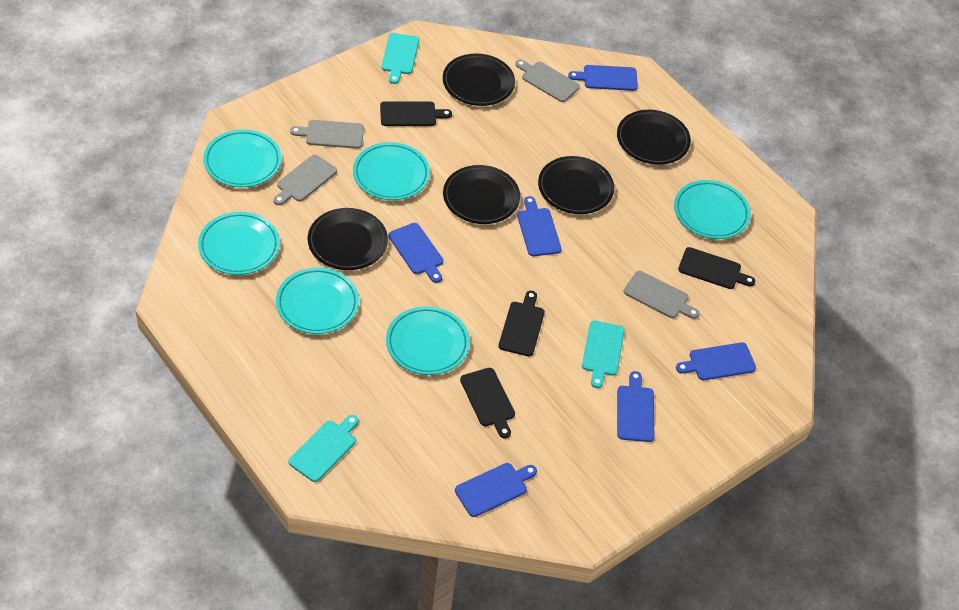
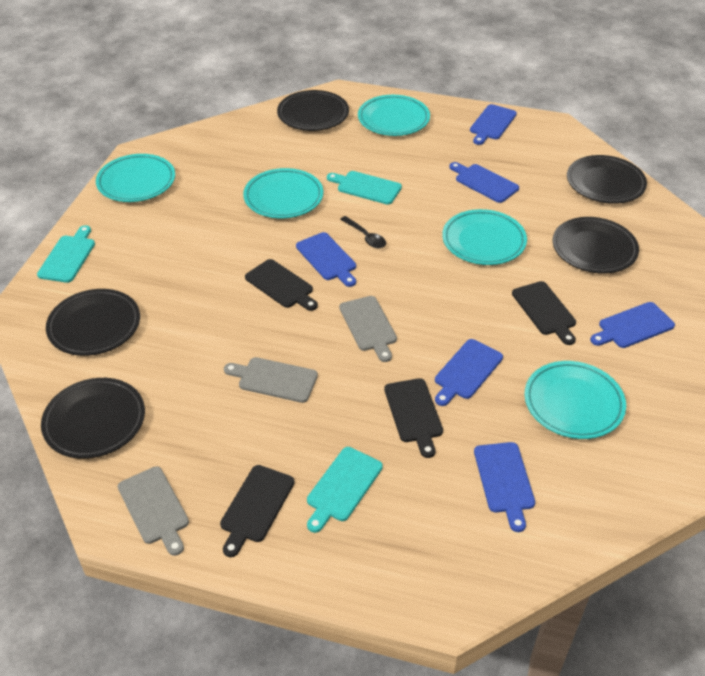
black spoon: none = 0 -> [340,216,386,248] = 1
grey cutting board: [273,155,337,205] [290,120,364,149] [515,60,580,102] [623,271,700,319] = 4 -> [118,466,189,556] [224,357,318,403] [339,296,397,362] = 3
turquoise plate: [198,212,280,275] [203,129,282,187] [276,267,359,334] [353,142,430,200] [386,306,470,375] [674,180,751,239] = 6 -> [96,154,175,202] [243,168,323,218] [358,95,430,136] [442,209,527,265] [524,361,626,439] = 5

